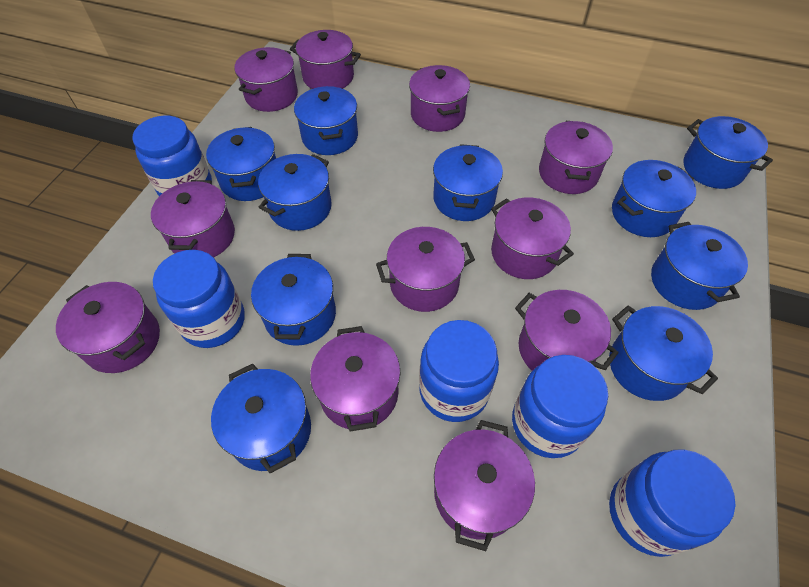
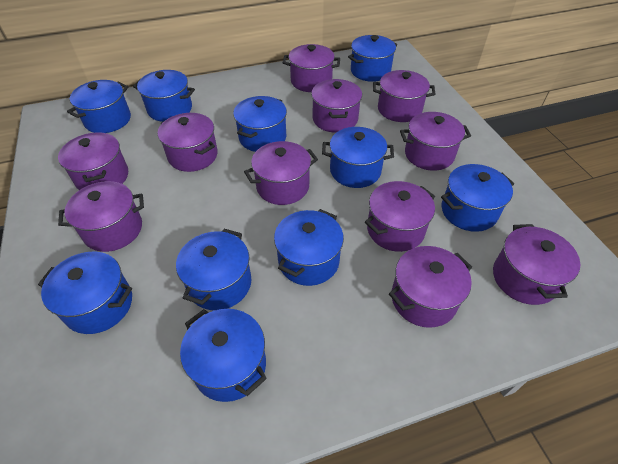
blue jar: [133,116,212,196] [153,250,245,348] [419,320,499,422] [512,355,608,458] [609,449,736,557] = 5 -> none = 0

